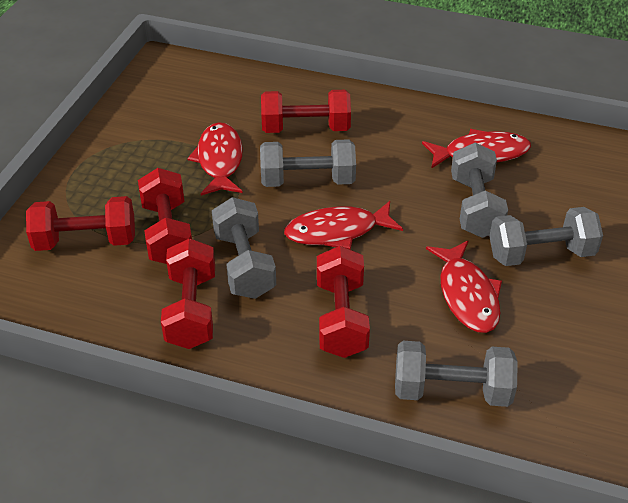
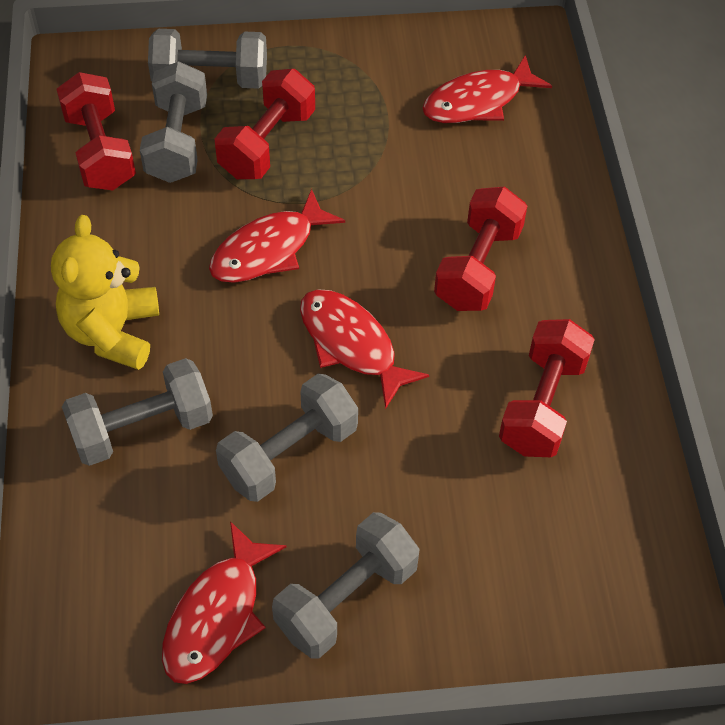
red dumbbell: [26,196,135,251] [138,168,192,264] [161,238,215,349] [261,90,351,133] [317,246,370,358] = 5 -> [56,72,136,190] [214,69,315,179] [434,187,527,311] [499,319,595,457] = 4
yellow teddy bear: none = 0 -> [51,215,159,370] = 1

